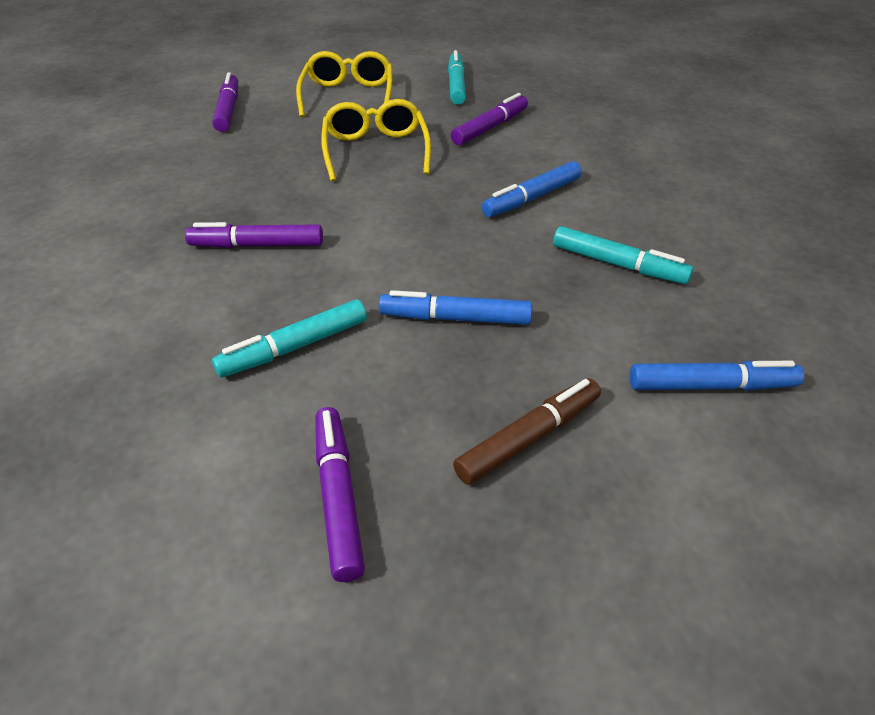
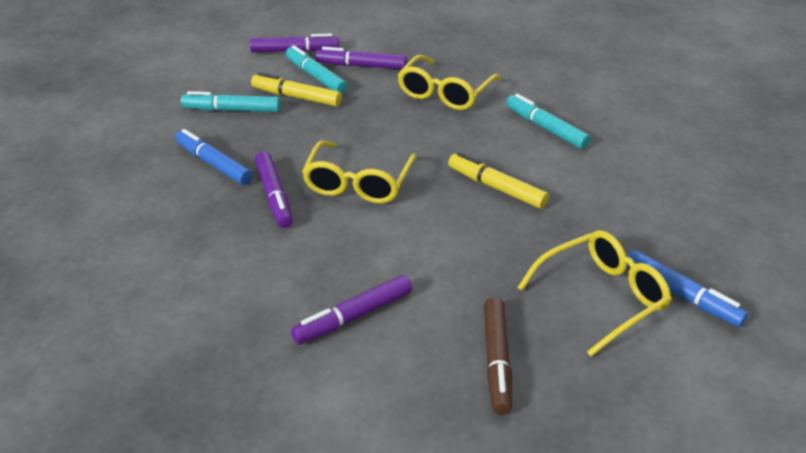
blue marker: [379,290,532,325] [482,161,582,217] [630,361,804,391] = 3 -> [175,129,253,185] [626,250,748,327] = 2
yellow glasses: [296,51,392,117] [321,99,431,181] = 2 -> [302,140,417,204] [398,55,501,110] [517,230,672,356] = 3
yellow marker: none = 0 -> [251,72,342,106] [448,152,549,208] = 2

